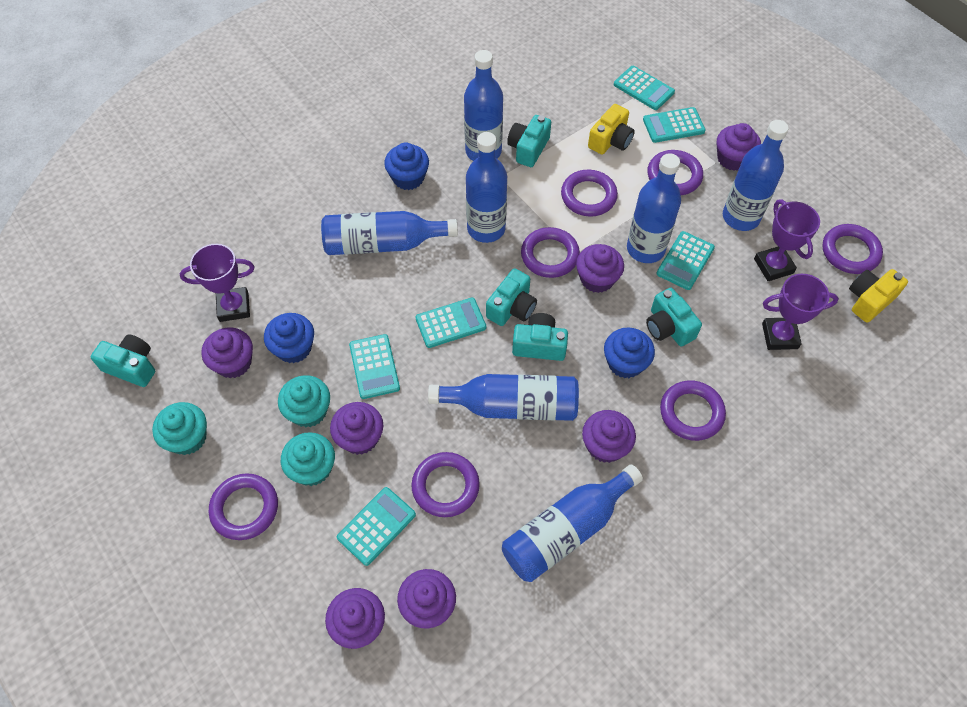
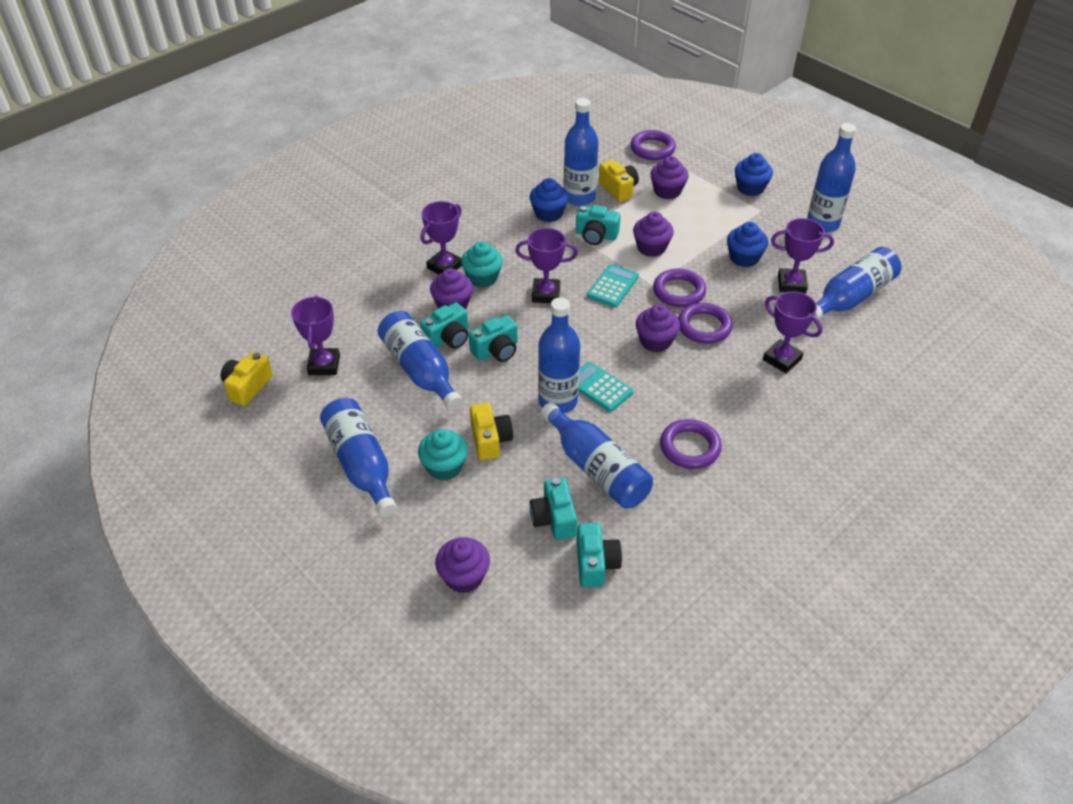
purple cupcake: [201,327,253,378] [325,588,385,649] [330,402,383,455] [397,569,456,628] [576,244,624,293] [582,410,636,463] [717,123,761,171] = 7 -> [430,268,473,309] [435,537,490,593] [633,212,674,257] [636,304,680,352] [650,156,689,199] = 5
purple ring: [209,473,278,540] [411,452,480,517] [521,227,580,278] [561,170,618,217] [648,150,703,195] [660,380,726,441] [822,224,883,274] = 7 -> [630,130,676,160] [653,269,706,307] [660,419,722,469] [678,303,733,344] = 4
purple trophy: [180,244,254,322] [754,200,820,281] [762,274,839,350] = 3 -> [291,295,340,375] [421,201,462,274] [515,228,578,303] [763,291,823,373] [771,218,834,294] = 5
turquoise calculator: [337,487,416,566] [349,334,400,399] [416,298,486,348] [614,66,675,110] [643,107,706,143] [656,231,715,290] = 6 -> [578,362,633,412] [587,264,639,307] = 2
turquoise cupcake: [152,402,207,455] [278,375,330,427] [281,432,335,486] = 3 -> [418,429,468,481] [461,242,503,288] = 2
yellow camera: [588,104,635,155] [849,269,908,322] = 2 -> [221,352,273,406] [470,403,513,460] [599,160,639,202] = 3

